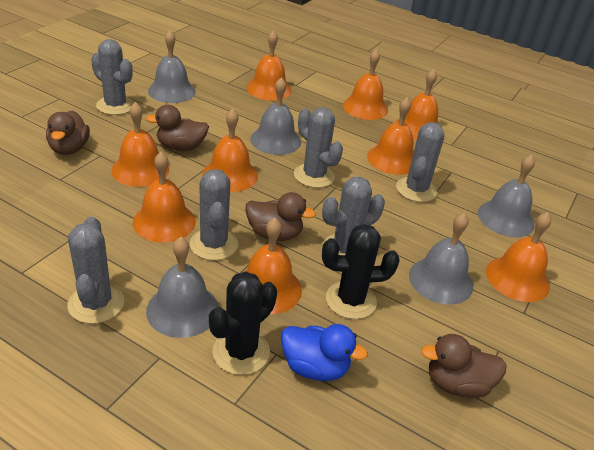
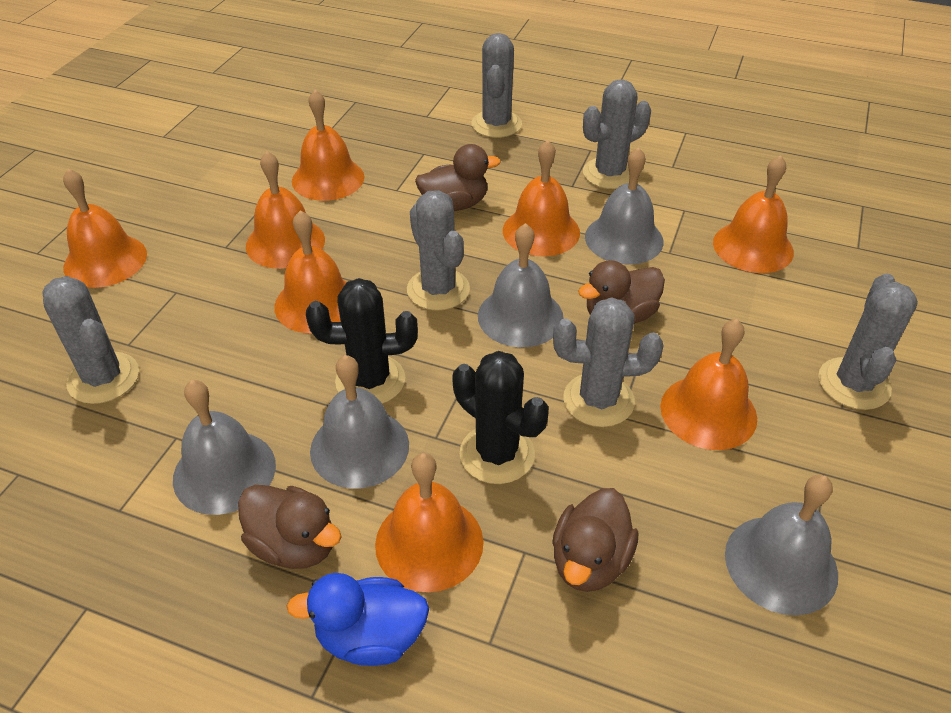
orange bell: [111,102,169,187] [133,152,196,243] [202,109,258,192] [244,218,302,314] [246,30,292,101] [343,49,388,120] [367,97,414,175] [396,69,438,140] [486,212,551,302] = 9 -> [63,168,147,288] [246,151,325,269] [274,210,347,333] [292,90,364,201] [375,453,484,592] [503,140,580,256] [660,319,757,450] [713,155,794,273] = 8

